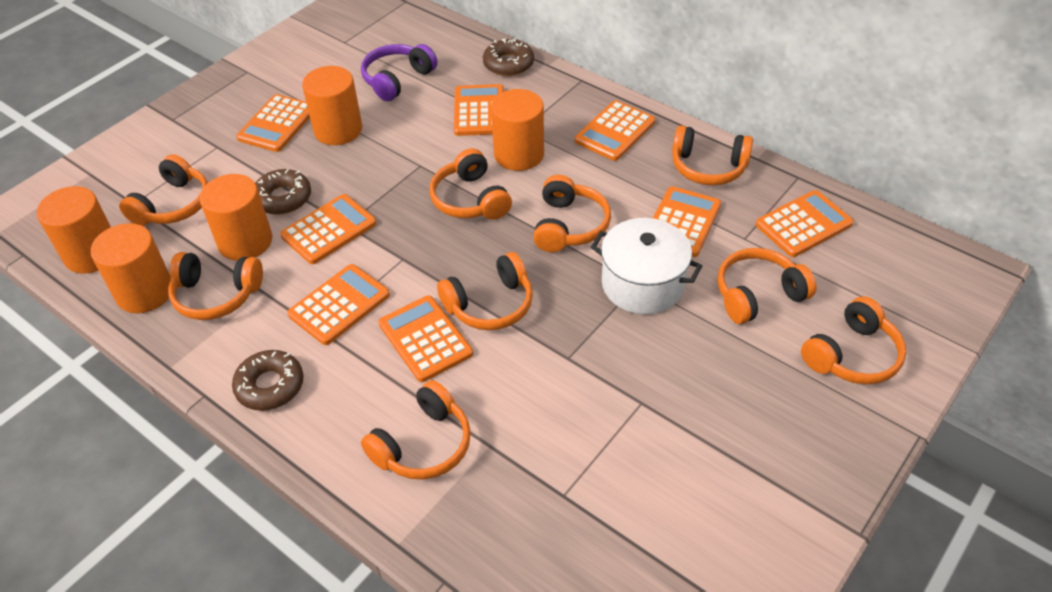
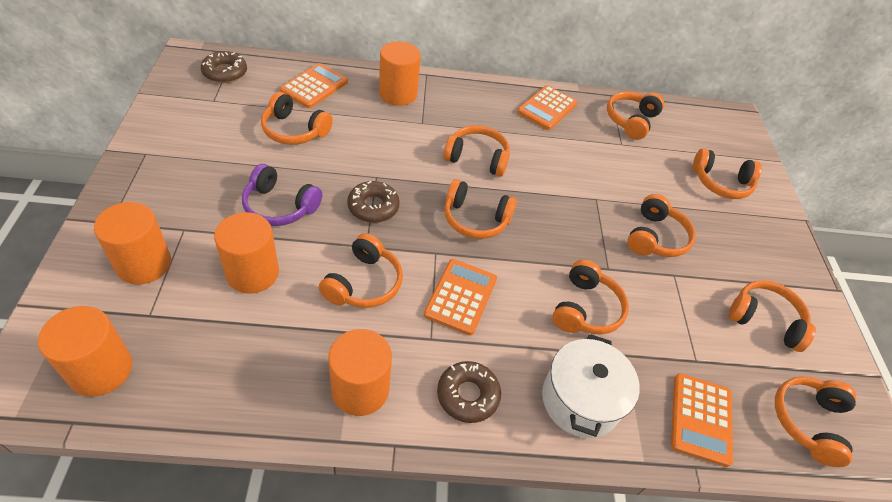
orange calculator: [236,94,310,152] [280,194,377,264] [287,264,390,345] [378,295,473,382] [454,84,504,136] [575,100,655,161] [653,186,721,257] [756,190,854,257] = 8 -> [280,63,348,108] [424,259,497,335] [517,85,577,130] [671,373,733,467] = 4
orange headphones: [119,154,208,226] [168,252,263,320] [361,380,471,479] [429,149,512,220] [437,252,533,330] [533,175,611,252] [672,125,753,185] [717,248,817,324] [801,296,906,384] = 9 -> [261,92,333,145] [319,233,403,308] [443,125,510,177] [444,179,517,239] [552,260,629,335] [607,92,664,140] [627,194,696,257] [693,148,762,199] [728,280,816,352] [775,377,856,467] = 10

